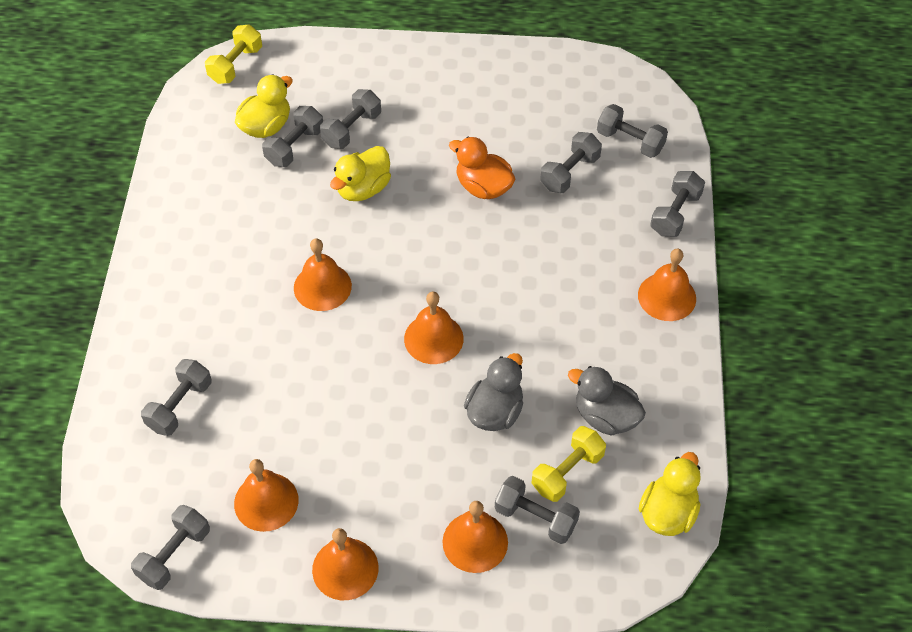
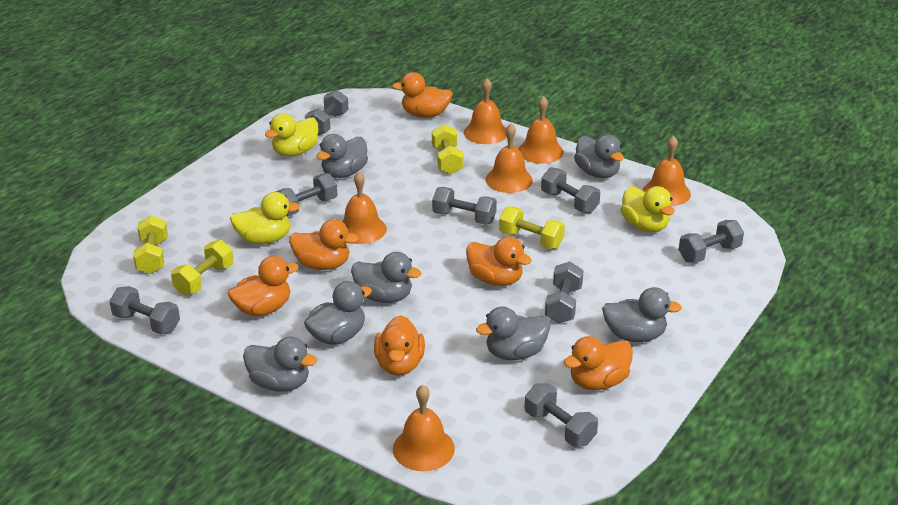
grey duck: [464,353,523,431] [568,366,646,435] = 2 -> [243,336,317,392] [304,281,372,345] [316,134,368,178] [351,252,421,303] [476,306,550,360] [574,134,624,178] [602,287,682,342] = 7
orange duck: [449,137,516,199] = 1 -> [228,256,299,316] [289,219,359,270] [374,315,425,376] [392,72,453,118] [466,237,532,286] [564,336,633,390] = 6
yellow dumbbell: [205,25,262,84] [532,426,606,502] = 2 -> [133,216,168,274] [171,240,234,295] [432,124,464,175] [499,207,565,249] = 4

